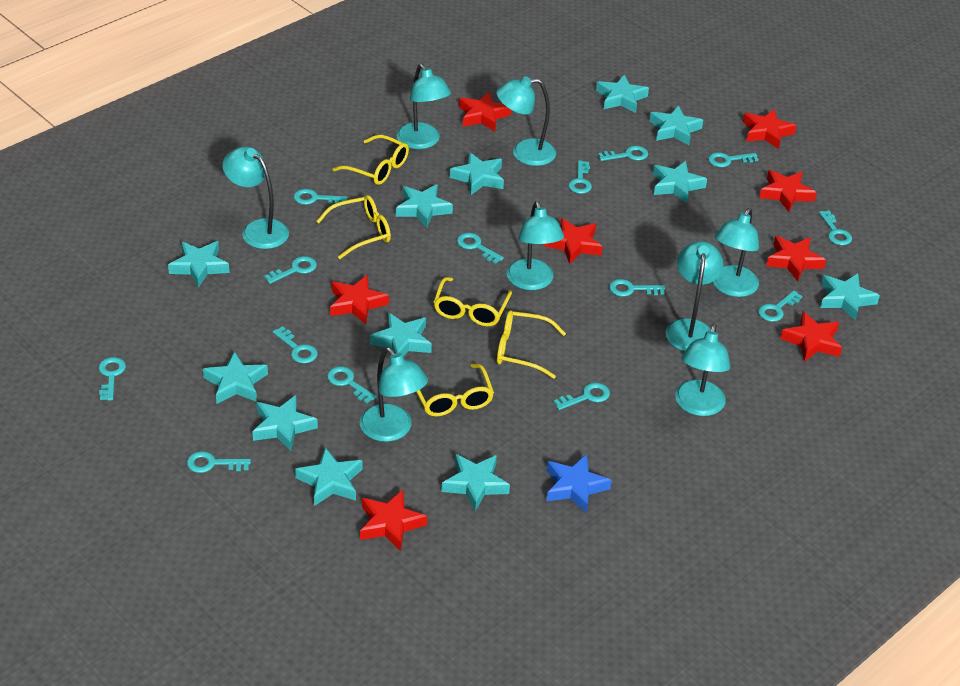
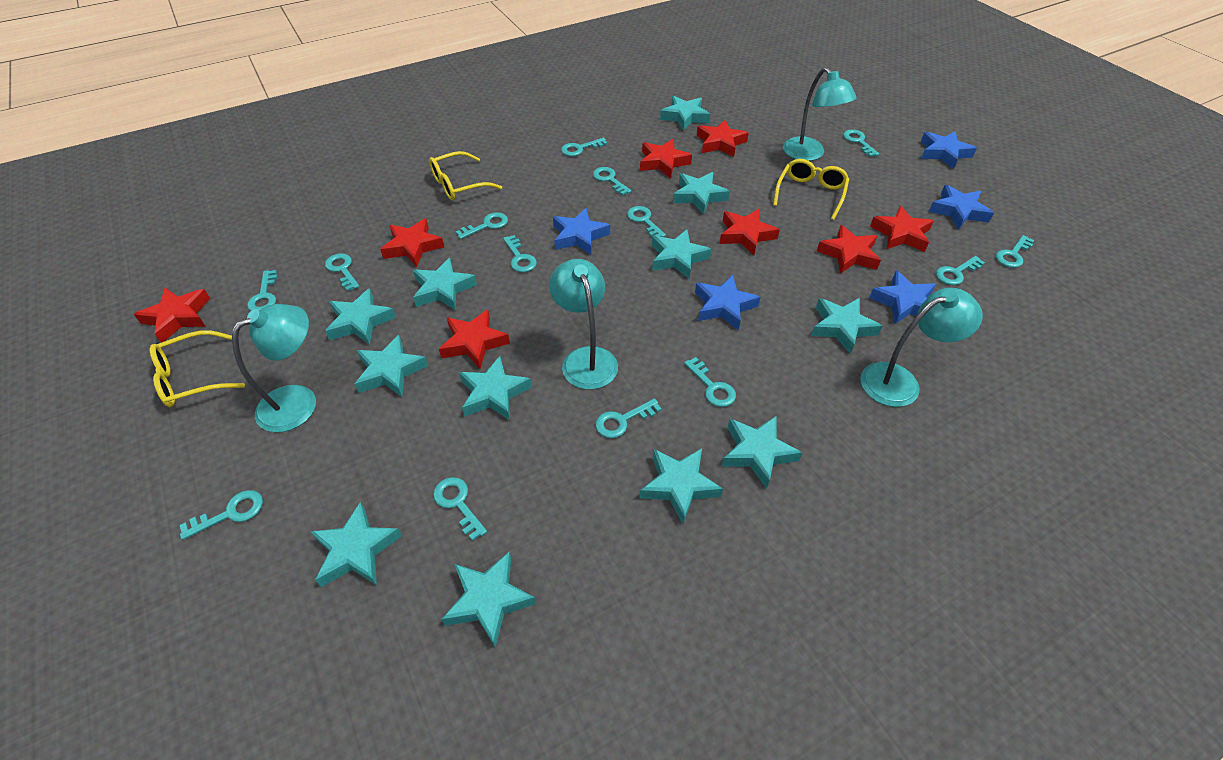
blue star: [547,454,612,513] = 1 -> [553,208,610,255] [695,275,760,330] [869,270,936,324] [921,131,977,169] [929,185,994,230] = 5
turquoise lamp: [222,147,289,249] [360,347,428,442] [397,64,451,149] [496,76,556,166] [507,201,564,290] [666,241,724,351] [675,324,730,416] [713,208,759,297] = 8 -> [232,304,316,432] [549,259,618,389] [783,67,857,161] [860,288,983,407] = 4
yellow glasses: [316,195,391,259] [332,135,409,185] [416,364,494,416] [434,277,512,326] [497,310,566,379] = 5 -> [150,330,245,407] [429,151,502,200] [773,159,849,220] = 3

